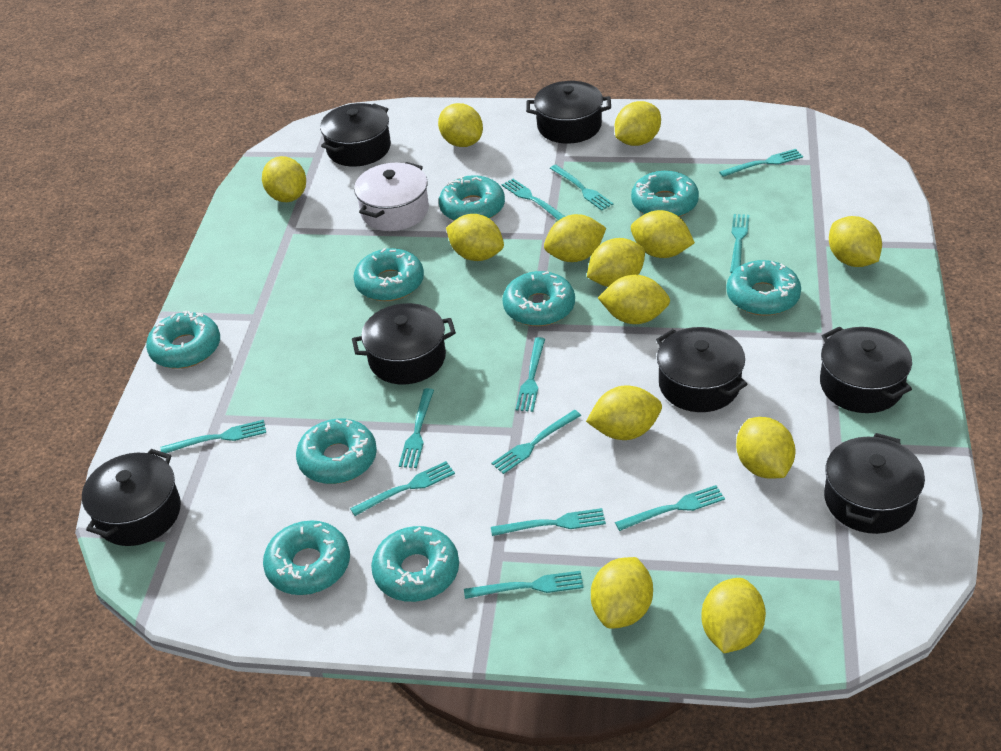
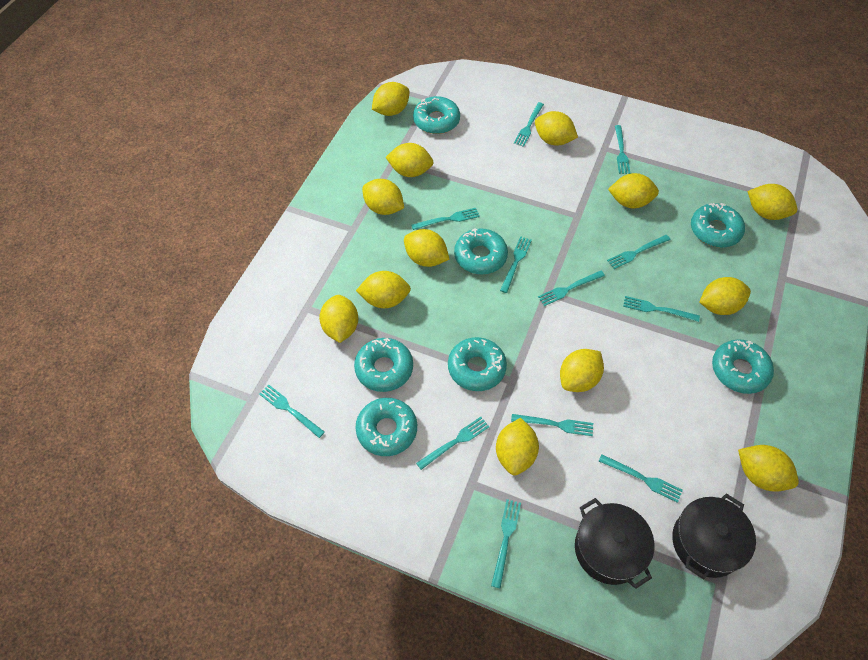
black pot: [82,449,181,546] [320,103,391,167] [352,303,456,384] [526,81,611,144] [656,327,747,412] [820,326,912,413] [824,433,925,534] = 7 -> [575,498,654,589] [672,493,756,579] = 2
turquoise donut: [146,311,220,369] [263,520,350,595] [296,419,377,484] [353,248,424,301] [371,526,459,602] [439,175,505,221] [502,271,575,326] [631,171,699,217] [726,260,801,316] = 9 -> [354,338,413,392] [355,398,417,456] [413,96,460,134] [448,337,507,391] [454,228,508,274] [691,203,745,247] [712,340,774,394] = 7
white pot: [354,162,429,231] = 1 -> none = 0

